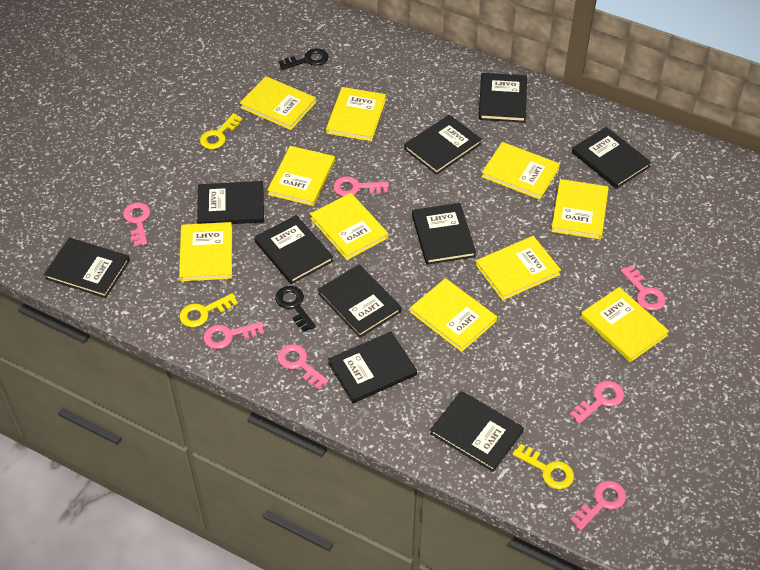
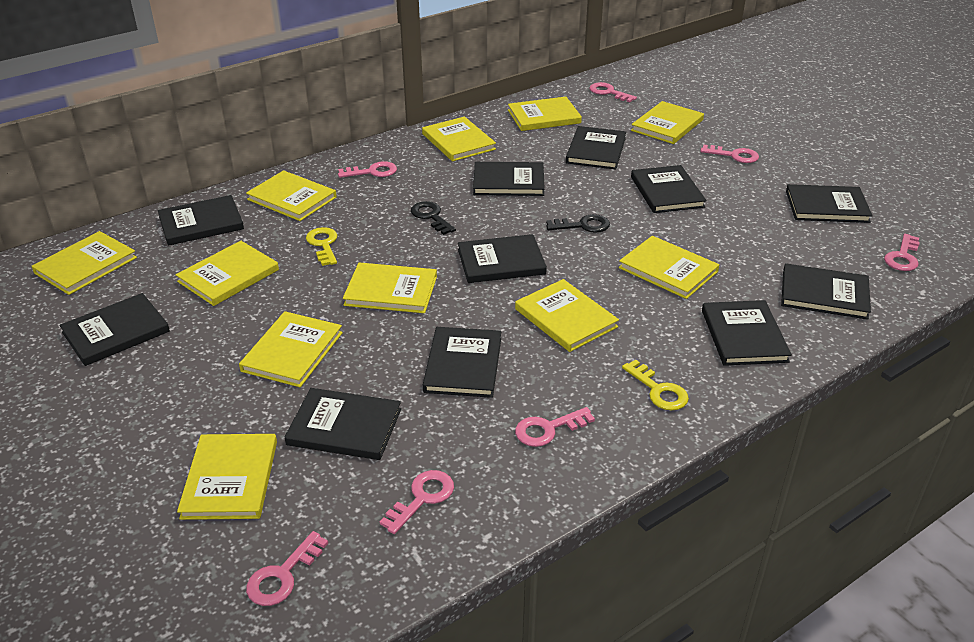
black book: [44,238,130,298] [197,181,264,224] [254,215,333,284] [318,264,401,338] [328,331,417,403] [404,115,482,175] [412,203,476,265] [430,391,524,472] [479,73,527,123] [572,127,651,189] = 10 -> [60,293,170,366] [158,195,244,246] [284,388,401,460] [423,327,501,398] [458,234,547,283] [473,162,545,196] [566,126,626,170] [631,165,706,213] [702,300,792,366] [781,263,871,319] [786,184,872,223] = 11
yellow book: [179,222,232,281] [240,76,316,130] [267,146,335,206] [310,193,388,260] [326,87,386,141] [410,278,497,352] [476,236,561,301] [481,142,560,200] [551,179,609,240] [581,287,669,362] = 10 -> [31,231,137,295] [176,241,279,306] [177,434,277,520] [239,311,343,387] [246,170,337,221] [343,263,437,313] [422,117,496,161] [508,97,582,131] [515,279,619,352] [619,236,719,299] [631,101,704,144] = 11
yellow key: [180,293,238,327] [200,113,242,149] [513,444,574,489] = 3 -> [306,227,337,266] [622,359,689,410] = 2

